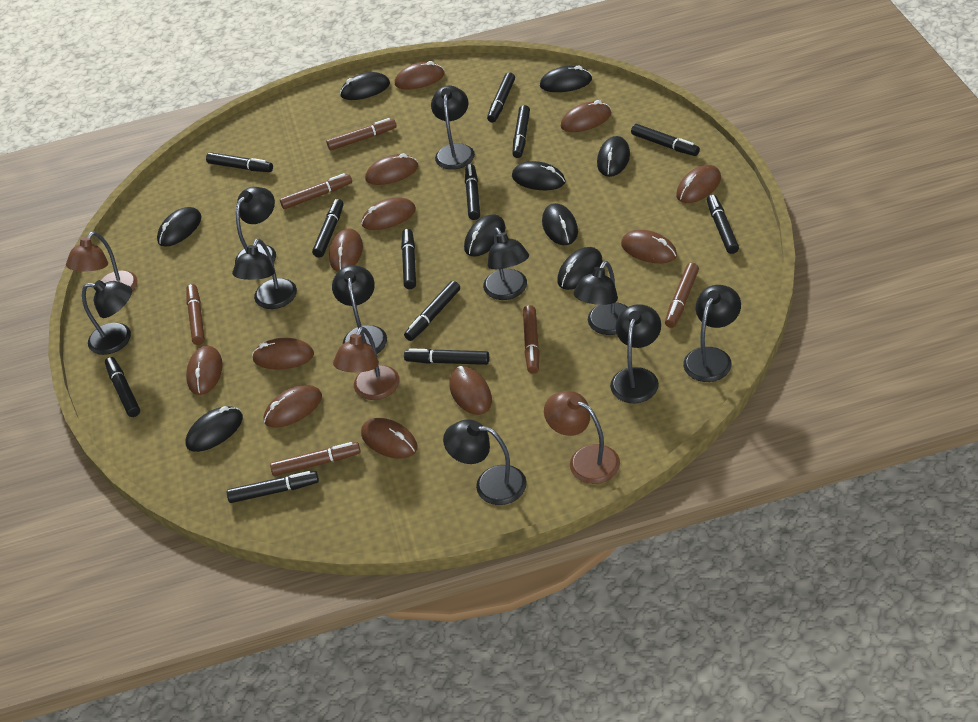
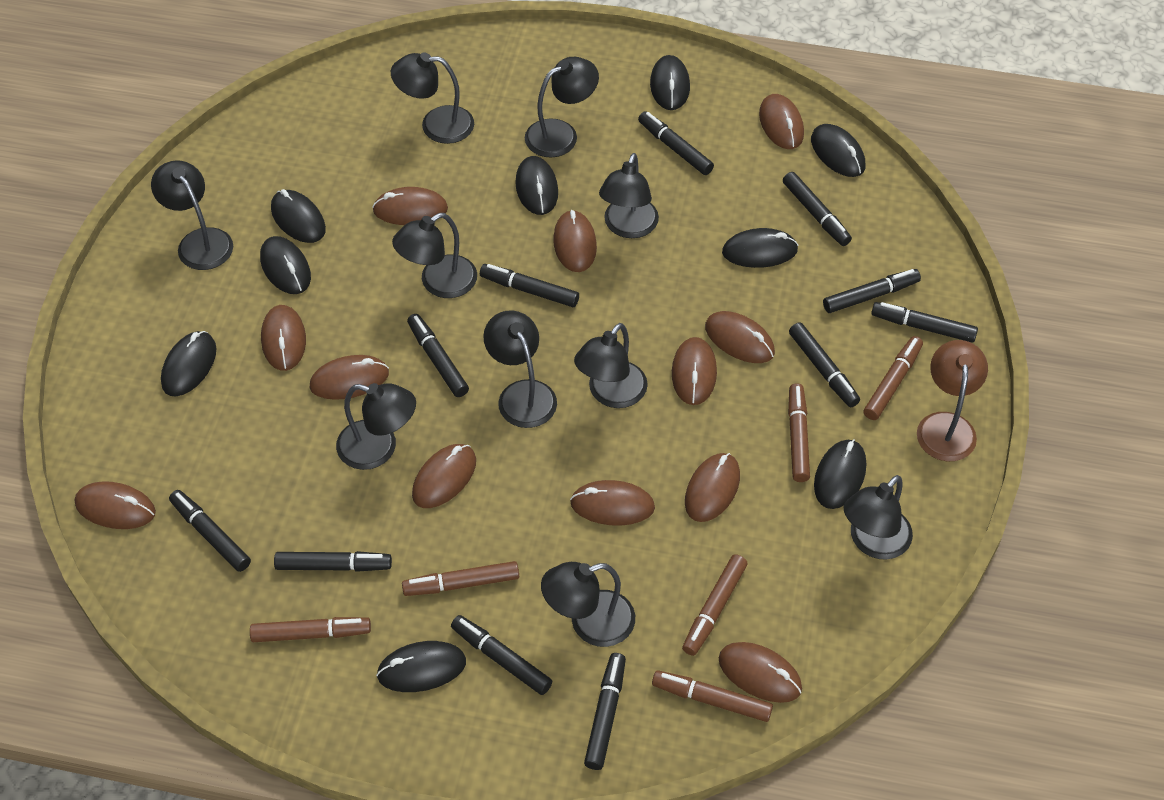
black marker: [105,357,140,417] [206,152,273,172] [227,471,319,503] [312,199,344,257] [401,229,416,289] [404,281,460,341] [404,348,489,365] [465,164,480,220] [487,72,515,123] [512,105,530,158] [631,124,700,156] [707,195,739,254] = 12 -> [169,490,251,572] [274,551,392,572] [407,314,469,397] [451,615,552,695] [480,264,579,307] [584,653,626,770] [638,111,714,175] [783,172,852,246] [789,322,860,407] [823,269,921,313] [871,302,978,343] = 11
brown lamp: [66,231,138,292] [333,326,400,400] [544,391,620,484] = 3 -> [917,340,988,461] = 1

